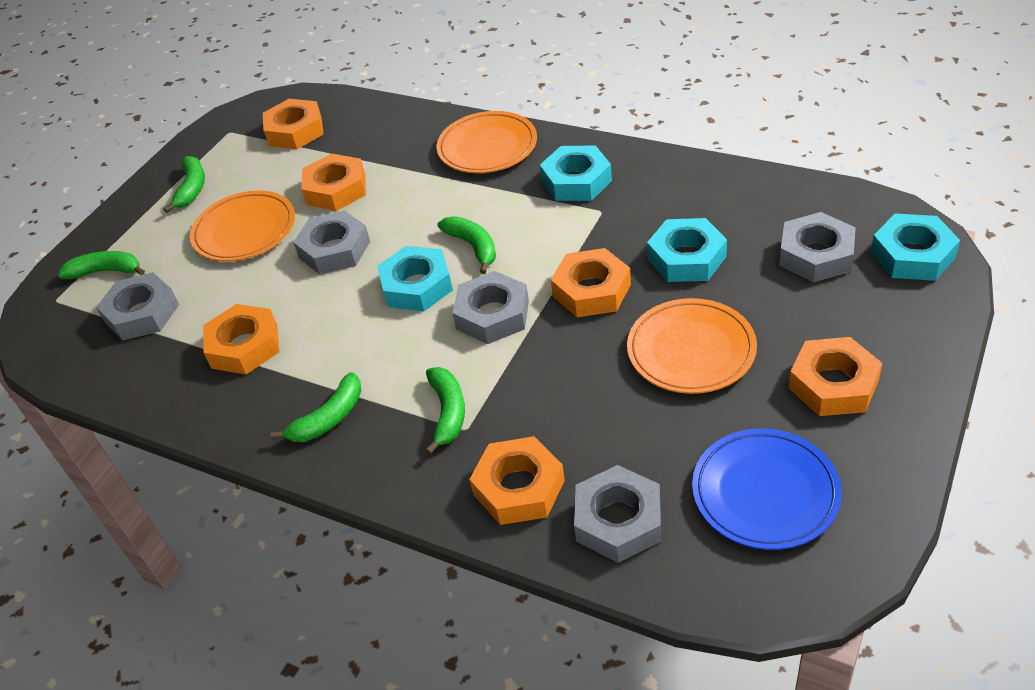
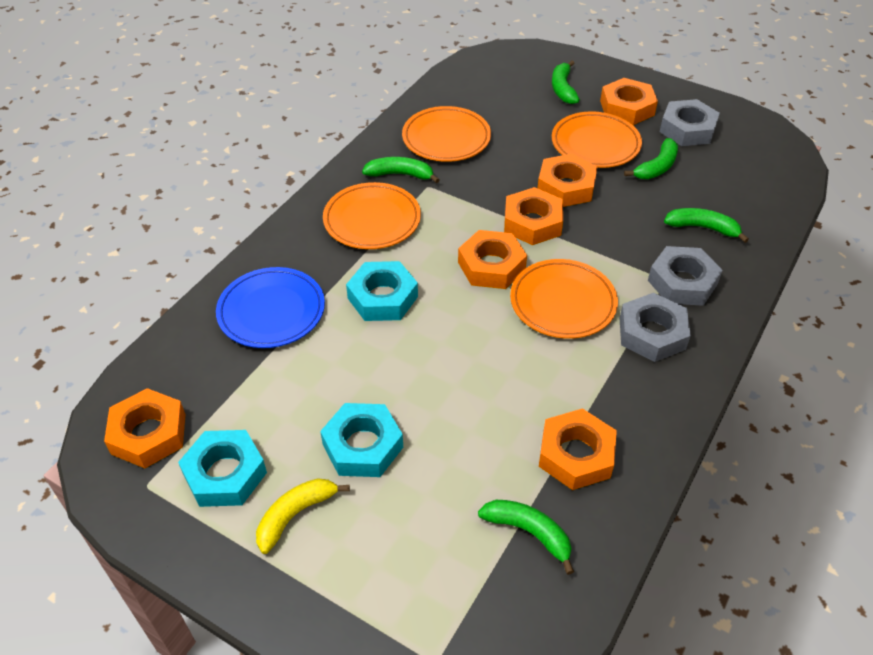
grey nut: [96,272,179,341] [293,210,370,275] [453,271,529,344] [574,465,661,563] [779,212,856,282] = 5 -> [619,293,691,362] [648,246,723,306] [660,99,720,146] = 3
orange plate: [190,191,295,262] [437,111,537,173] [627,298,757,394] = 3 -> [323,182,421,249] [402,106,491,162] [510,259,618,339] [552,111,642,168] = 4
turquoise nut: [377,246,453,312] [540,145,612,201] [647,218,727,282] [871,214,960,281] = 4 -> [178,430,267,507] [320,403,403,477] [346,261,418,321] = 3
yellow banana: none = 0 -> [256,478,350,554] = 1

